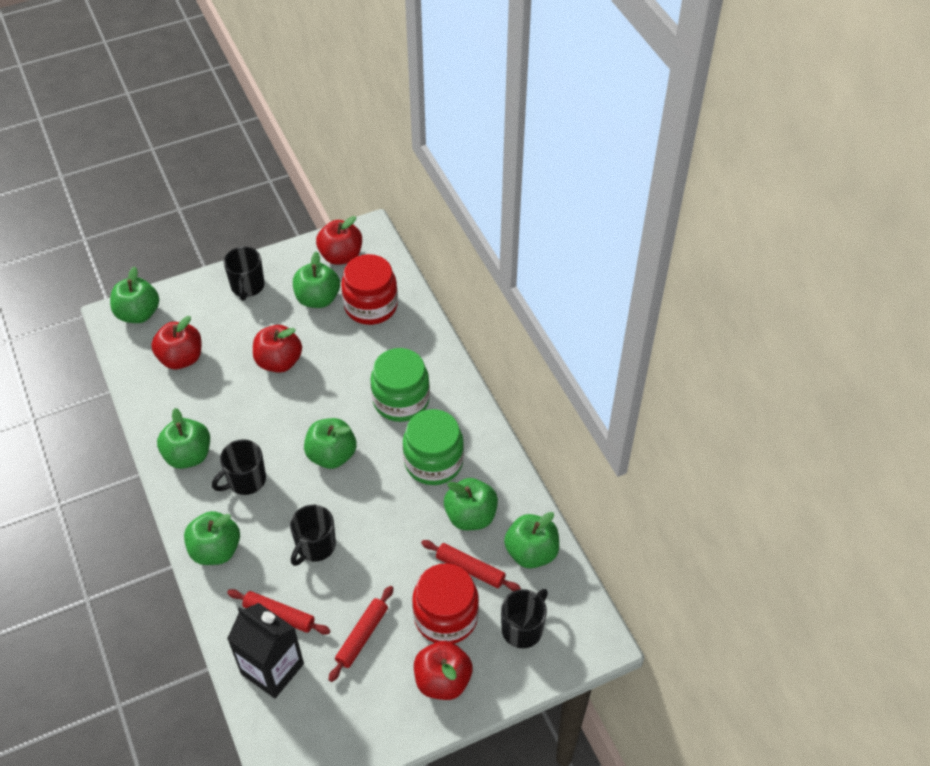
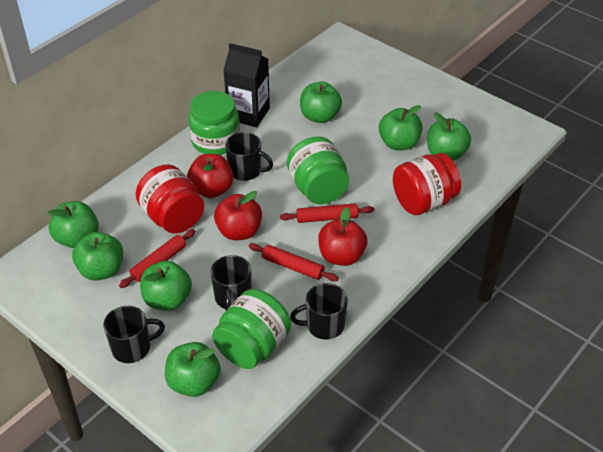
green jar: [370,348,430,422] [403,409,464,485] = 2 -> [188,91,240,155] [212,289,291,369] [287,136,349,204] = 3
red apple: [151,316,202,369] [253,325,302,373] [316,216,362,265] [414,641,473,700] = 4 -> [187,154,233,198] [214,191,262,240] [318,207,367,266] = 3

